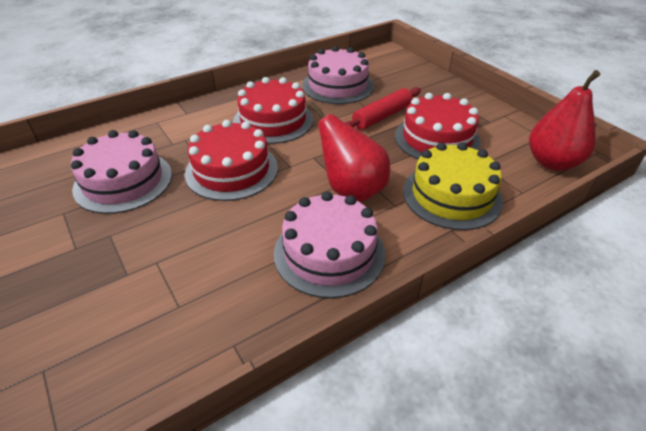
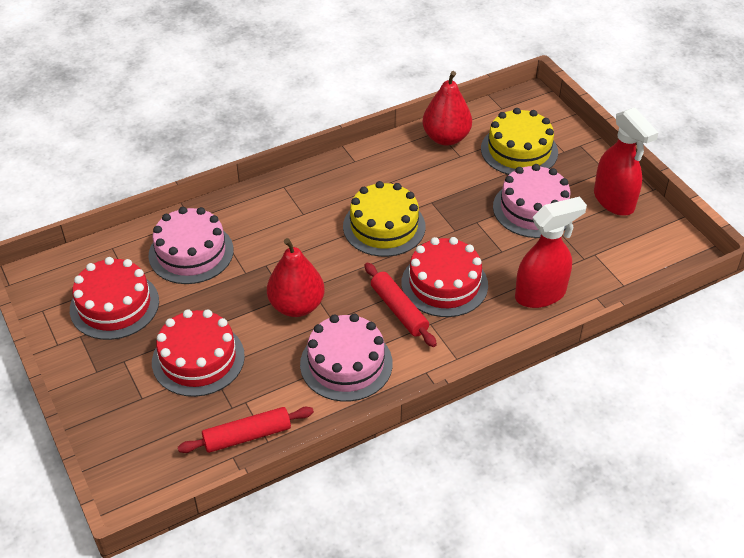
red rolling pin: [345,87,421,130] = 1 -> [178,407,314,453] [365,263,437,347] = 2
red spray bottle: none = 0 -> [515,196,587,308] [594,107,659,216] = 2
yellow cake: [403,142,503,230] = 1 -> [343,181,425,257] [481,108,558,175] = 2

